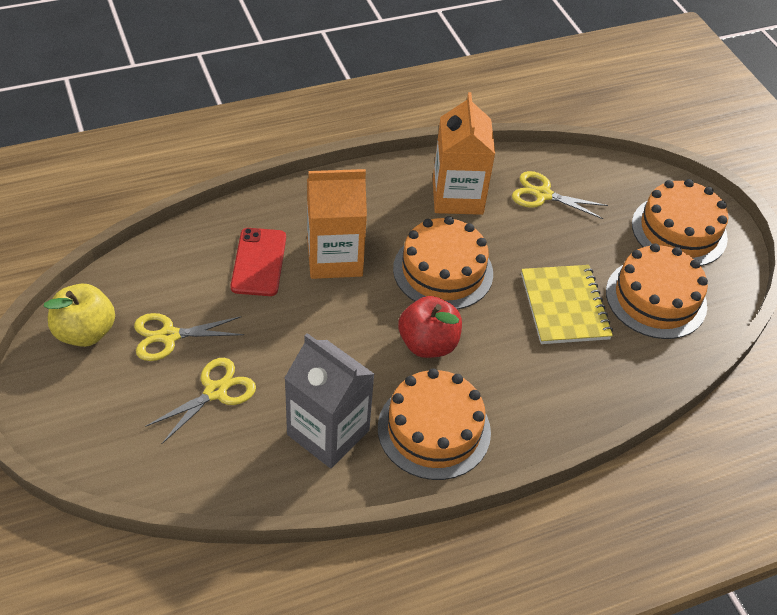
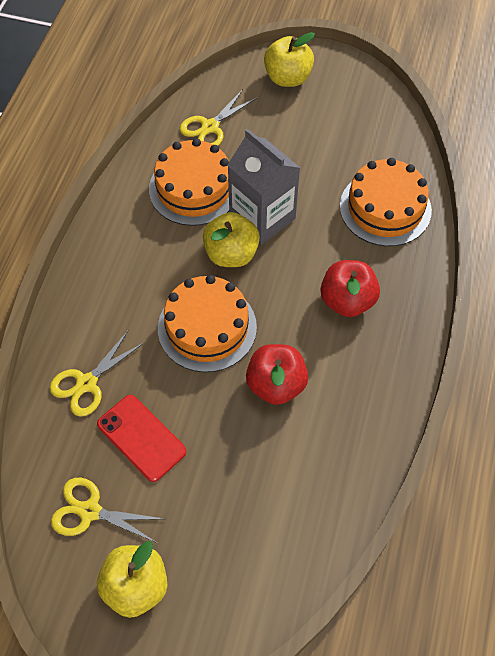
orange cake: [378,368,491,480] [393,216,493,310] [606,243,708,339] [632,179,728,266] = 4 -> [149,138,229,226] [158,275,257,372] [340,158,432,246] = 3
orange carton: [307,169,367,279] [433,92,495,215] = 2 -> none = 0
red apple: [398,296,462,358] = 1 -> [246,344,308,405] [321,260,380,317] = 2
yellow apple: [43,284,115,347] = 1 -> [97,541,168,618] [203,212,260,267] [264,32,315,87] = 3
yellow notebook: [521,265,613,344] = 1 -> none = 0

